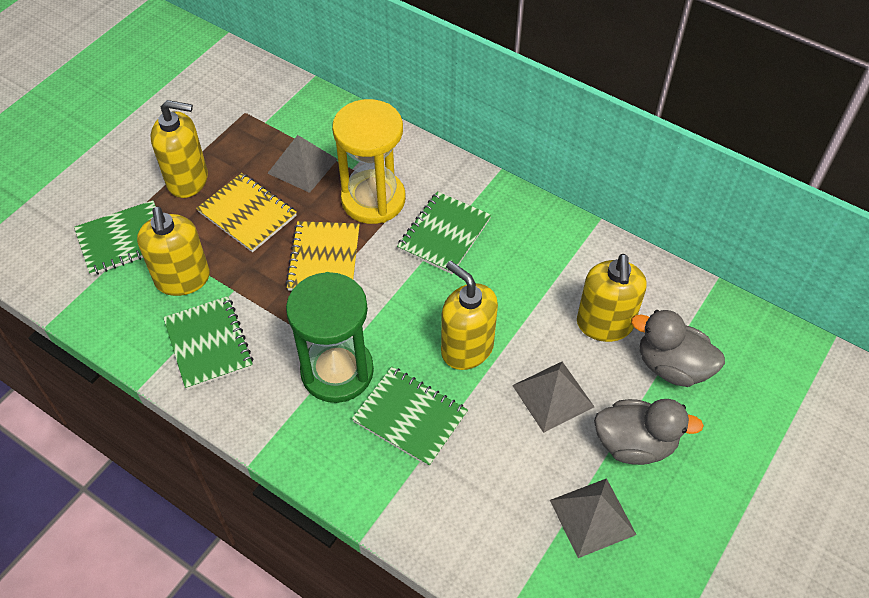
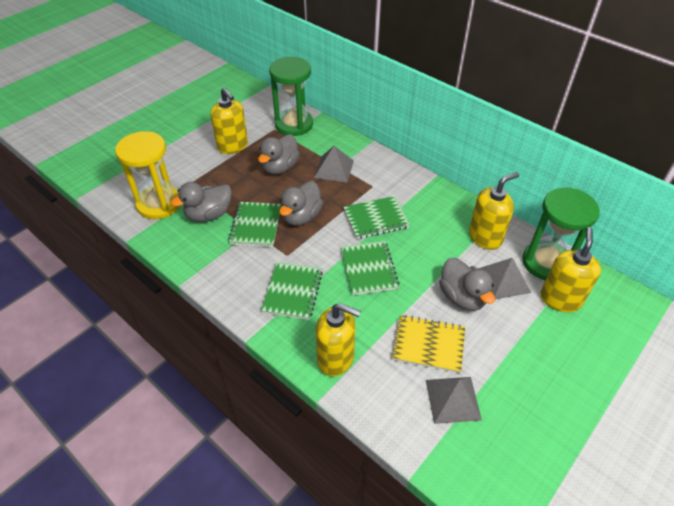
green hourglass: [286,272,374,403] = 1 -> [269,57,313,136] [522,188,600,280] = 2
grey duck: [594,399,704,465] [631,310,725,387] = 2 -> [171,182,232,222] [258,134,300,175] [279,181,323,226] [439,258,495,311] = 4
yellow notebook: [196,173,297,252] [285,221,360,291] = 2 -> [392,315,465,373] = 1

